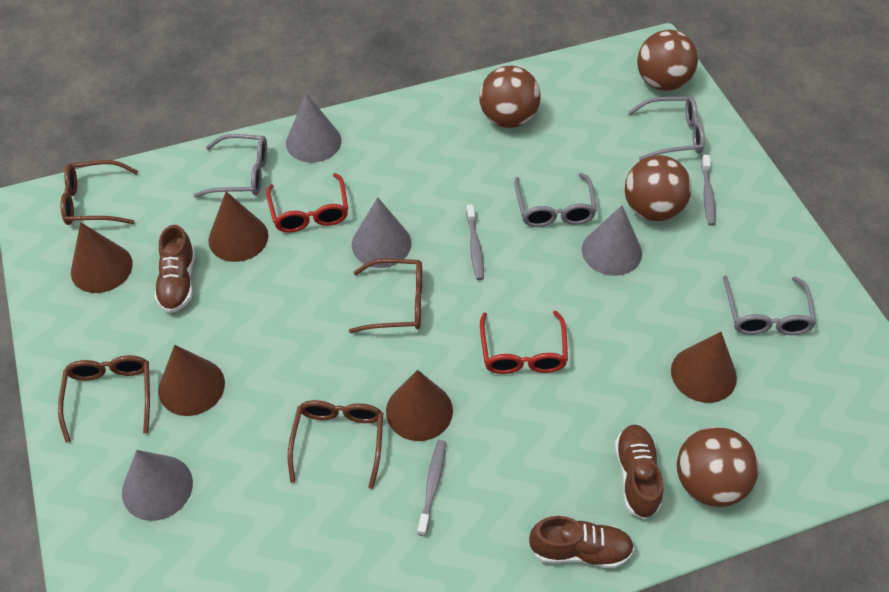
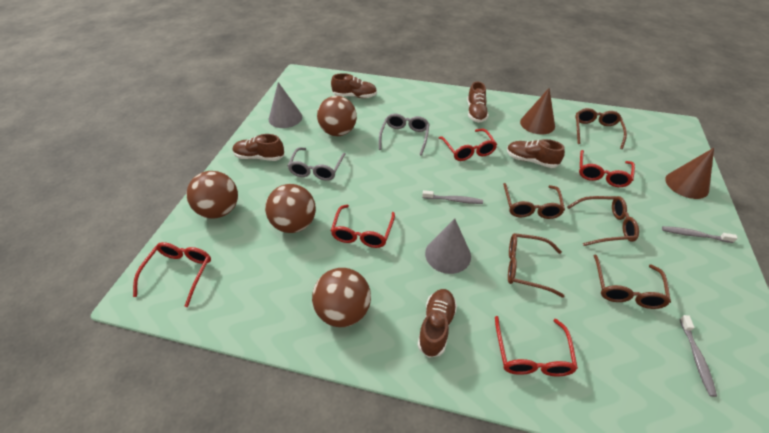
brown cone: [71,222,133,293] [158,345,225,416] [209,191,268,262] [386,370,453,441] [671,332,737,403] = 5 -> [520,88,555,134] [665,148,714,199] = 2
brown glasses: [58,355,150,443] [60,160,138,225] [288,400,383,489] [349,258,422,333] = 4 -> [503,183,565,219] [508,233,564,298] [567,196,639,246] [575,108,627,149] [594,255,671,309] = 5
brown shoe: [154,225,195,313] [529,516,634,569] [615,424,663,519] = 3 -> [233,134,284,161] [331,73,377,98] [418,289,457,358] [467,81,489,123] [507,139,565,168] = 5
grey cone: [122,450,193,521] [286,93,341,163] [352,197,411,268] [582,205,642,276] = 4 -> [269,82,302,128] [425,218,471,274] = 2
grey glasses: [193,134,267,198] [514,173,597,227] [628,96,705,161] [723,276,816,335] = 4 -> [288,147,346,181] [379,114,429,156] = 2
red glasses: [266,173,348,233] [480,311,568,374] = 2 -> [133,242,211,307] [331,205,395,248] [439,129,497,161] [495,316,578,376] [579,150,635,187] = 5

